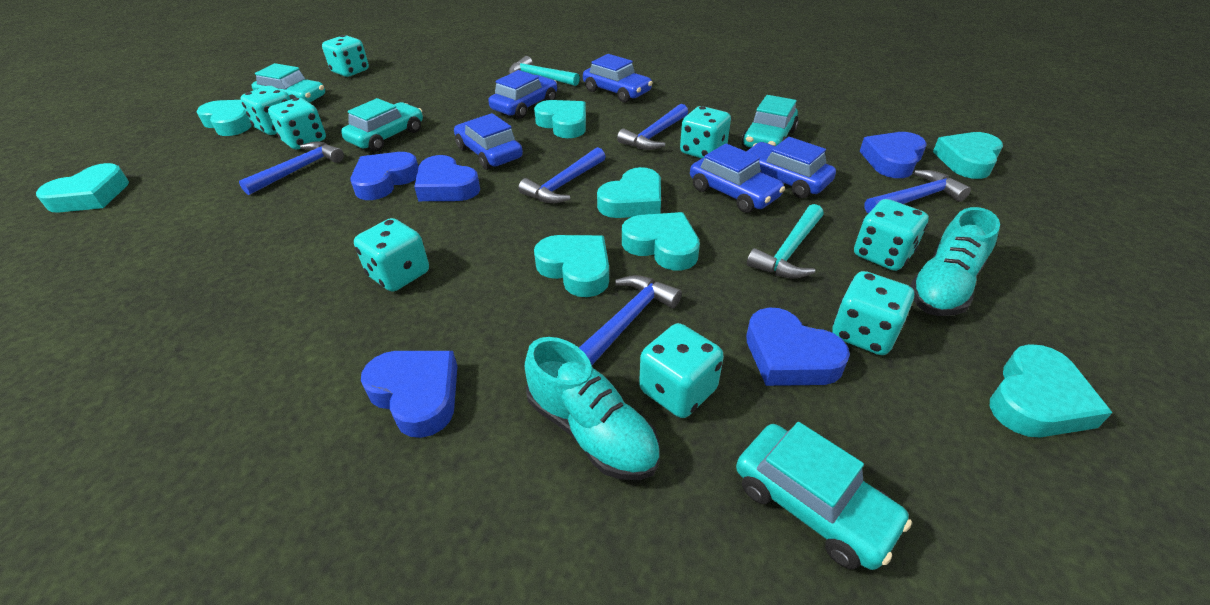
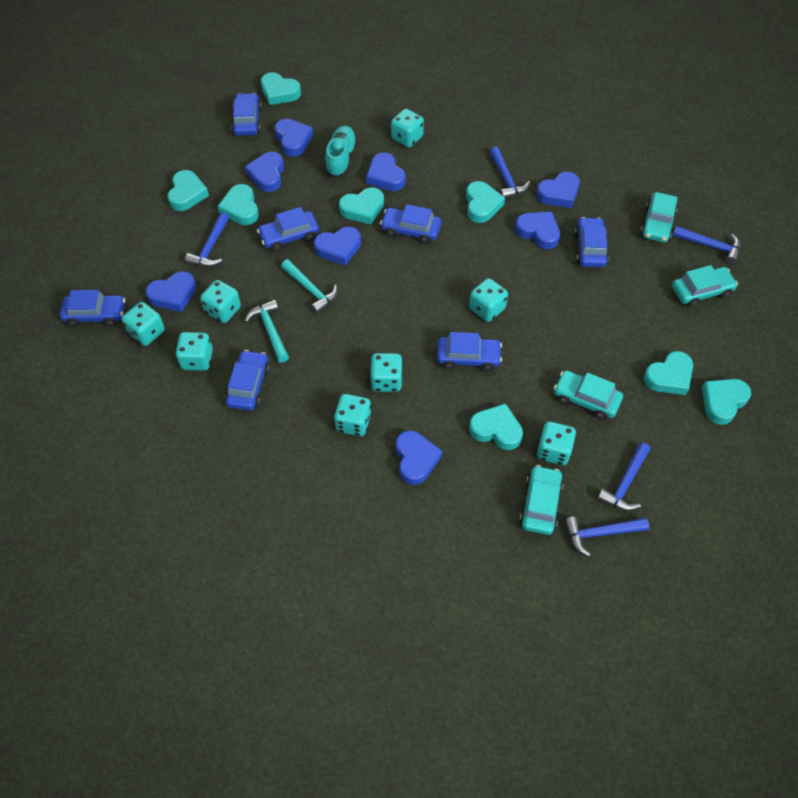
blue car: [454,113,523,170] [488,70,557,119] [583,54,653,103] [690,143,785,213] [746,137,836,198] = 5 -> [60,290,125,327] [225,350,270,411] [231,93,262,136] [257,207,319,252] [380,204,441,244] [437,332,502,371] [575,217,609,267] = 7
blue heart: [350,152,418,200] [361,351,458,438] [414,155,480,201] [746,308,850,386] [860,132,926,178] = 5 -> [146,271,196,312] [245,152,284,192] [275,119,313,157] [314,227,361,266] [366,153,406,191] [396,430,442,485] [515,212,560,249] [536,172,580,208] = 8
turquoise shoe: [525,337,660,480] [910,207,1000,316] = 2 -> [325,126,357,178] = 1

